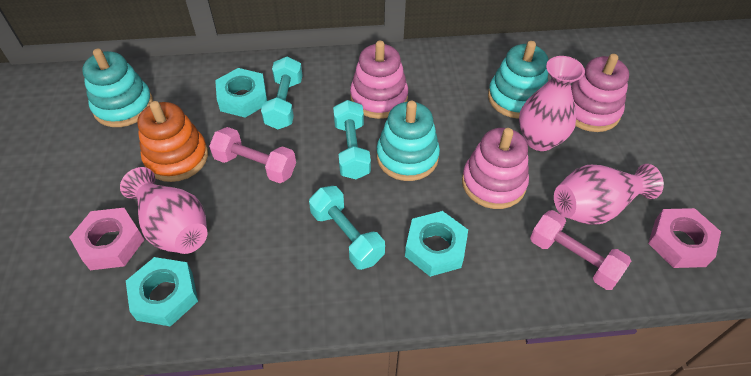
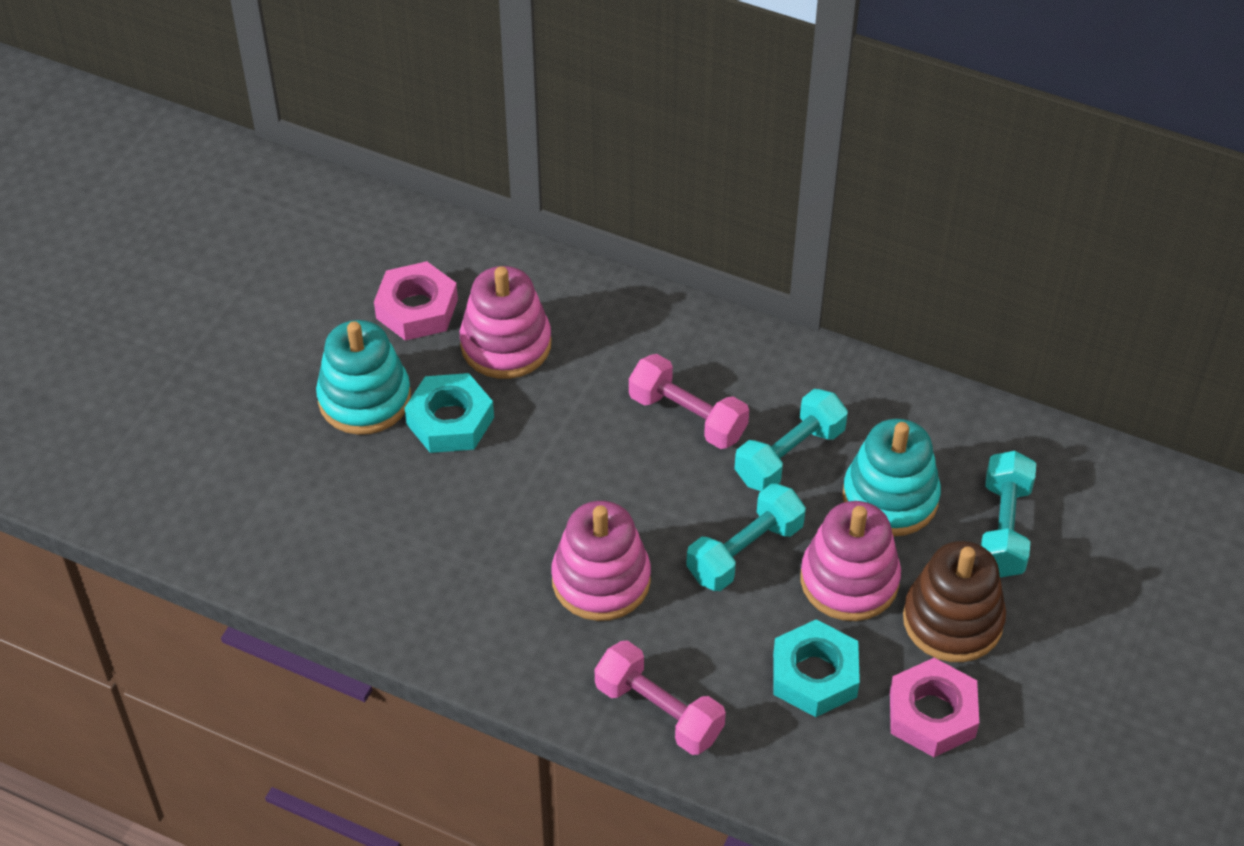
brown stacking toy: none = 0 -> [903,541,1006,662] = 1
orange stacking toy: [137,101,208,182] = 1 -> none = 0
pink vase: [120,167,208,254] [519,56,585,151] [554,164,664,225] = 3 -> none = 0
turquoise nut: [126,257,198,327] [215,68,267,118] [405,211,468,277] = 3 -> [405,373,494,453] [773,619,860,717] = 2
turquoise stacking toy: [82,49,153,127] [377,101,440,181] [488,41,548,119] = 3 -> [316,320,411,435] [842,419,941,537] = 2

